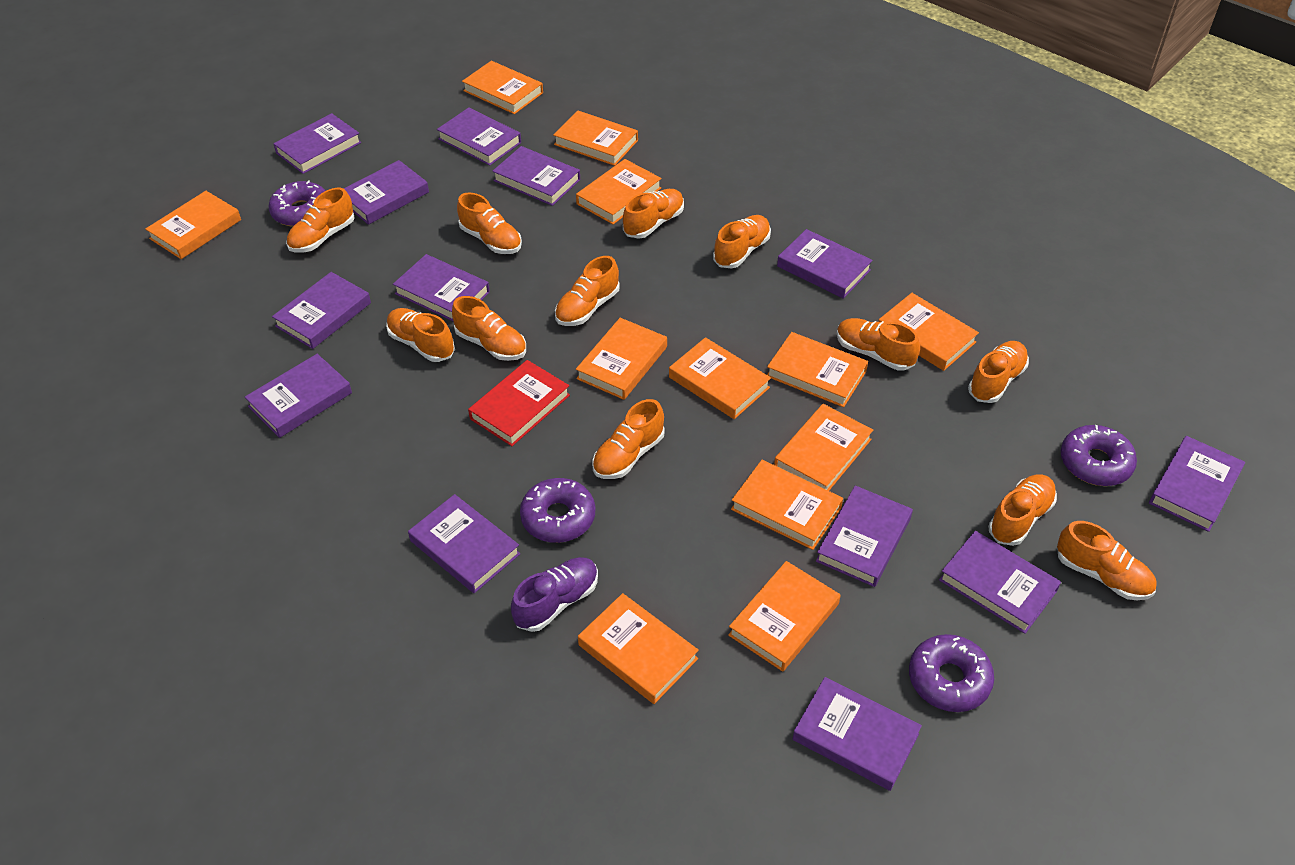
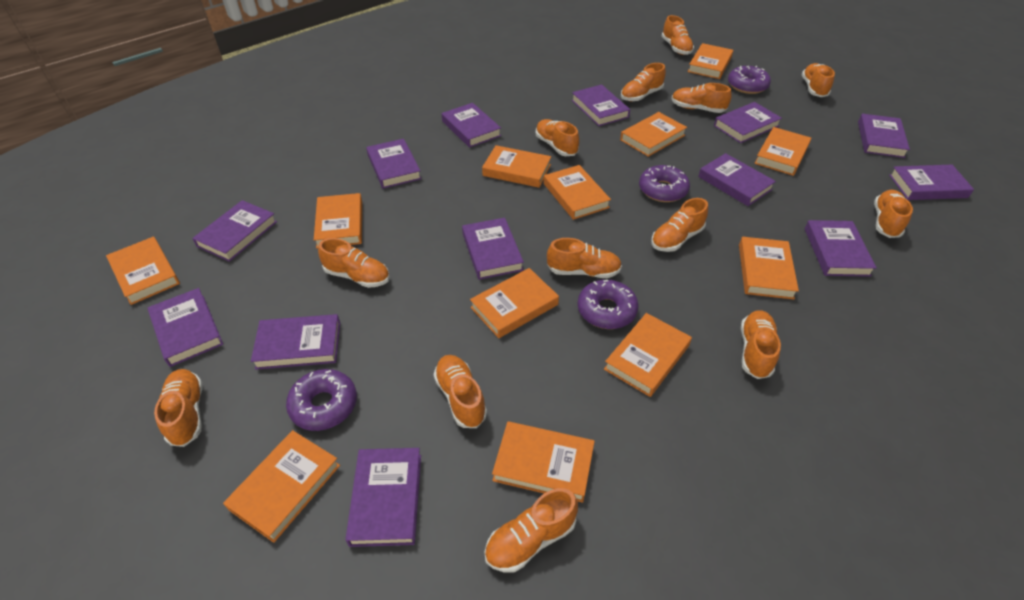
orange shoe: [286,188,355,252] [386,308,455,362] [452,296,526,361] [457,192,522,254] [555,256,620,326] [592,399,665,479] [623,189,684,239] [713,215,771,268] [837,318,920,371] [968,341,1029,403] [988,474,1057,546] [1057,521,1157,600] = 12 -> [154,369,203,447] [318,238,390,288] [434,355,487,428] [484,488,578,573] [536,119,579,156] [547,238,622,278] [621,63,666,101] [651,198,708,252] [662,15,694,55] [672,83,731,113] [741,311,781,379] [802,63,835,97] [874,190,913,238] = 13
purple shoe: [511,557,598,632] = 1 -> none = 0
red book: [468,360,570,446] = 1 -> none = 0

